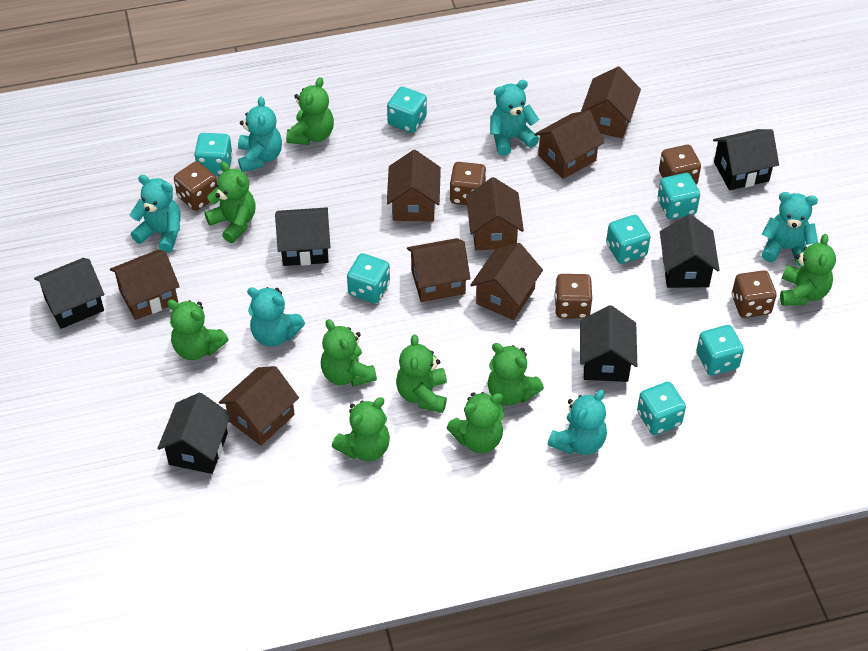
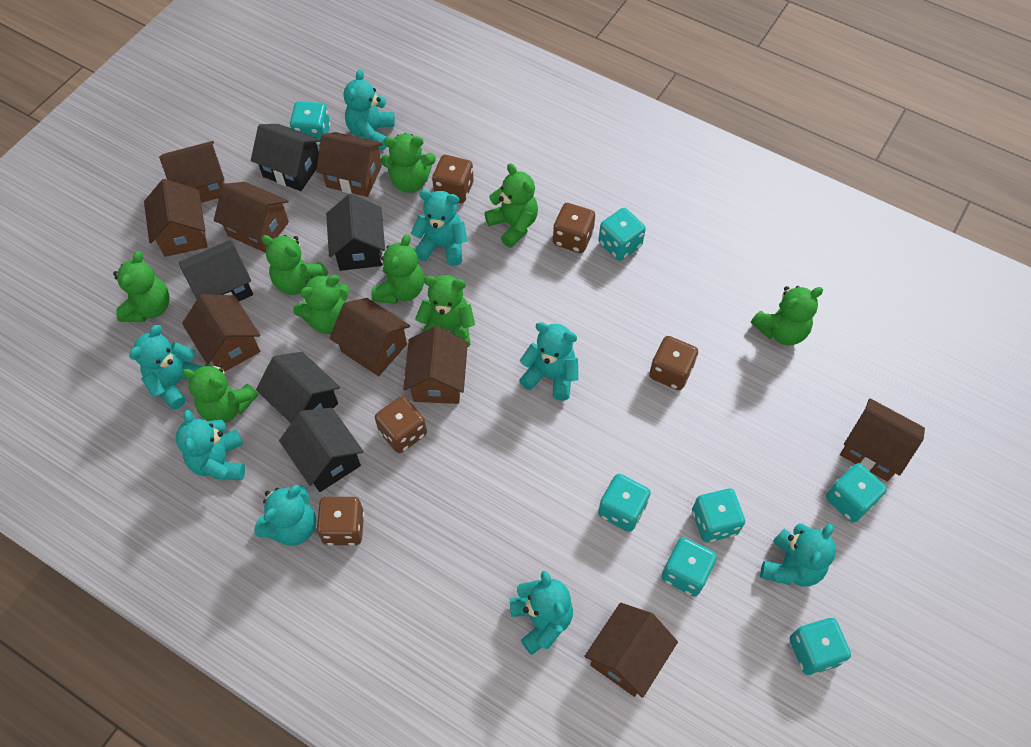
black house: [34,258,104,329] [157,393,231,474] [275,207,330,266] [580,305,637,382] [660,214,719,288] [713,129,779,190] = 6 -> [179,240,253,301] [251,124,321,191] [256,352,340,424] [279,408,364,492] [326,194,385,271] = 5
brown house: [110,250,180,320] [219,366,299,446] [387,150,441,222] [407,238,471,302] [466,177,524,250] [470,243,543,320] [534,110,604,179] [581,67,641,138] = 8 -> [144,179,207,257] [159,141,225,203] [182,294,260,372] [214,182,289,253] [316,132,383,197] [329,298,410,376] [403,326,468,404] [584,603,678,698] [840,398,925,482] = 9
turquoise teddy bear: [130,175,181,253] [238,96,282,172] [247,287,305,347] [490,80,539,156] [548,390,607,455] [762,192,818,267] = 6 -> [129,324,203,410] [175,410,245,480] [254,485,316,546] [344,69,395,150] [411,190,467,266] [510,571,573,655] [519,322,578,401] [760,524,836,587] = 8

